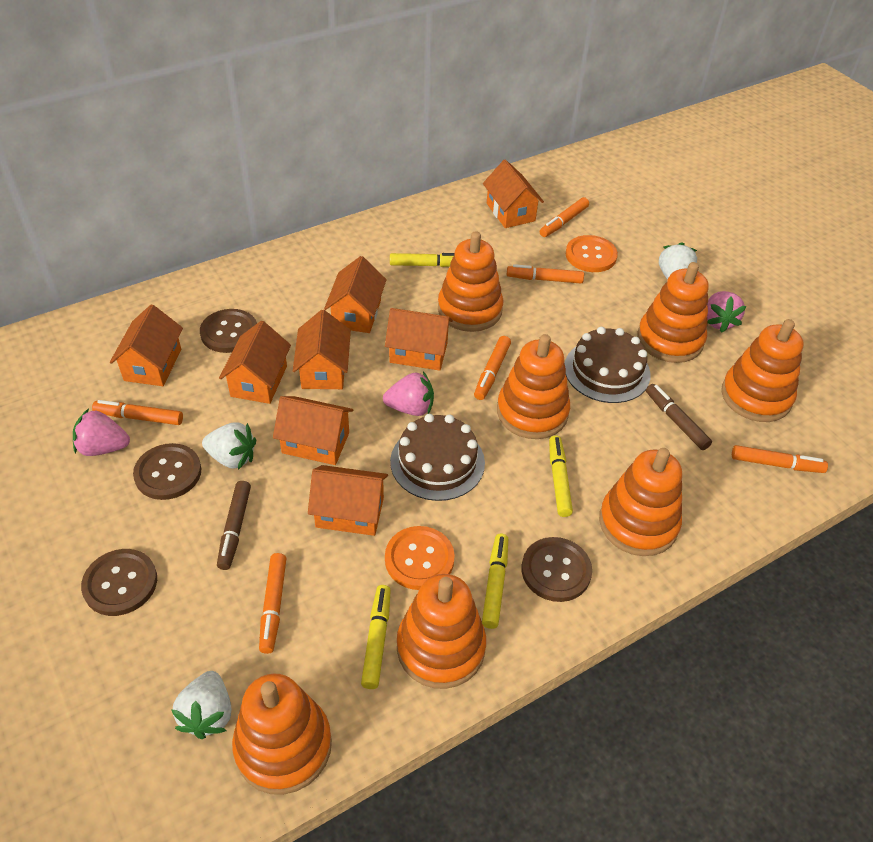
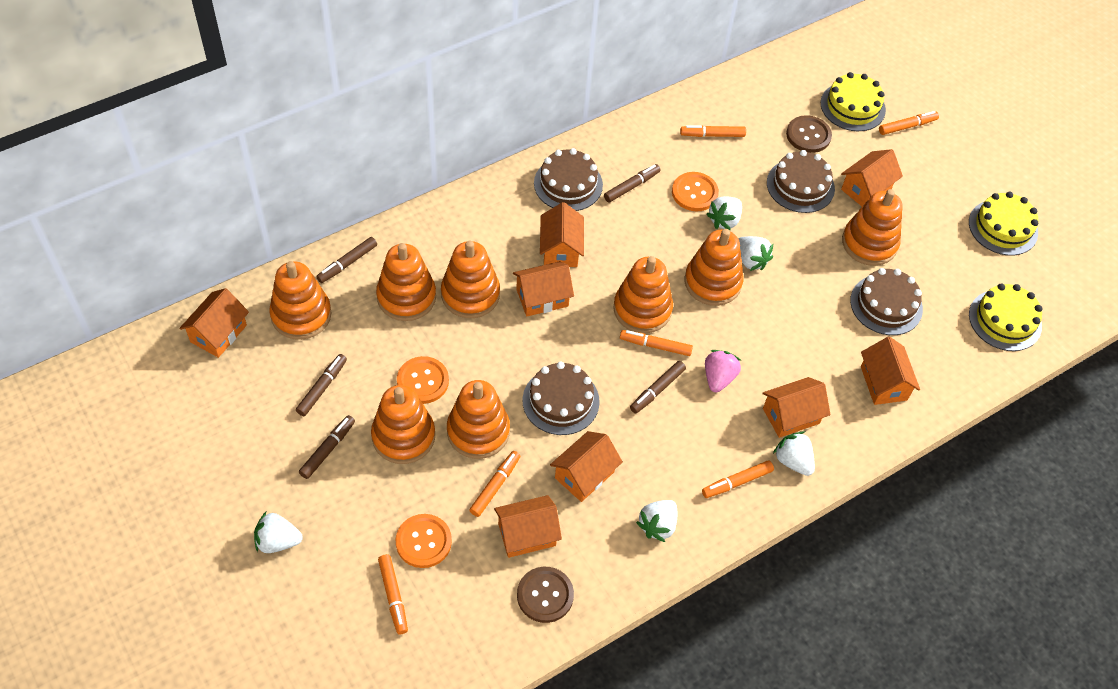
brown button: [81,549,157,616] [133,443,201,500] [200,309,257,353] [522,537,592,602] = 4 -> [517,567,574,623] [786,115,832,153] = 2
brown cake: [390,414,485,501] [565,327,651,403] = 2 -> [523,362,600,435] [534,148,603,211] [767,150,835,213] [850,268,923,335] = 4
brown marker: [217,481,251,570] [646,384,712,450] = 2 -> [296,354,347,416] [299,415,355,479] [316,237,377,283] [604,164,661,202] [630,361,686,414] = 5
orange button: [385,526,455,590] [566,235,618,272] = 2 -> [396,514,452,568] [397,356,449,404] [672,172,719,211] = 3
orange stacking toy: [232,674,332,795] [397,574,486,689] [438,231,503,332] [497,334,570,439] [599,448,682,556] [637,262,709,363] [722,319,803,422] = 7 -> [269,261,332,340] [371,385,435,464] [376,243,436,321] [441,241,500,318] [447,380,510,459] [613,256,673,333] [684,229,744,306] [842,189,903,266] = 8
pink strawberry: [73,409,130,456] [383,371,434,416] [707,291,747,333] = 3 -> [705,350,742,392] = 1
white strawberry: [171,671,231,739] [202,422,256,470] [659,242,697,280] = 3 -> [254,512,303,553] [636,500,677,542] [706,196,742,230] [738,236,773,271] [773,431,815,476] = 5
yellow cake: none = 0 -> [821,72,886,131] [969,192,1038,255] [969,283,1042,351] = 3
yellow marker: [361,585,391,689] [390,253,454,267] [482,534,508,629] [549,435,573,517] = 4 -> none = 0

